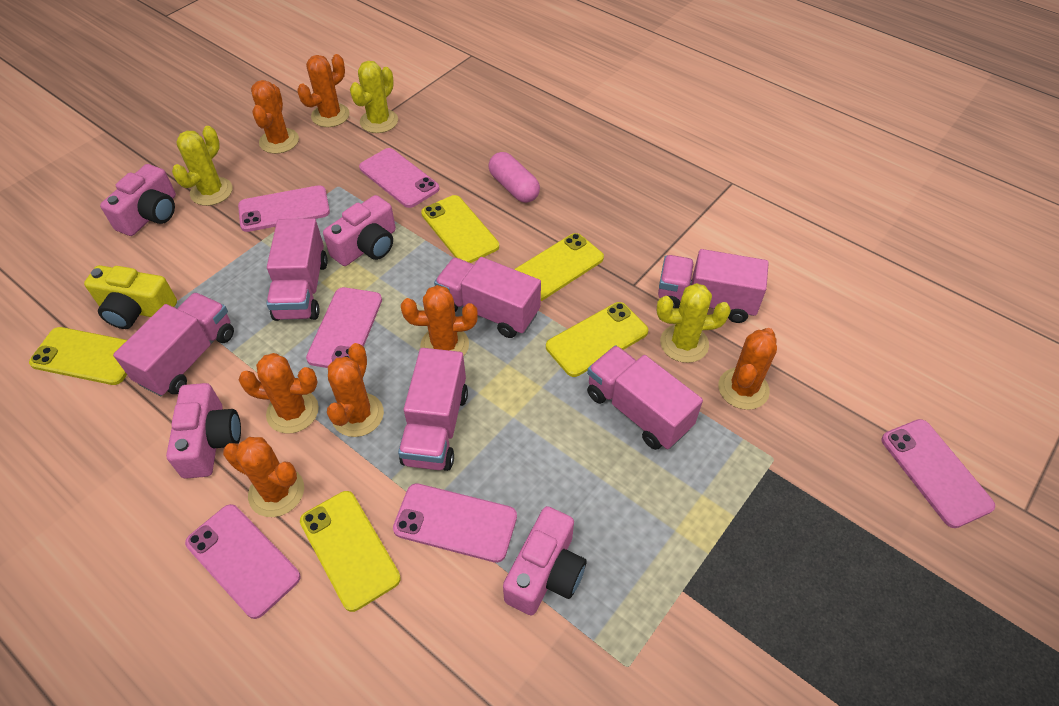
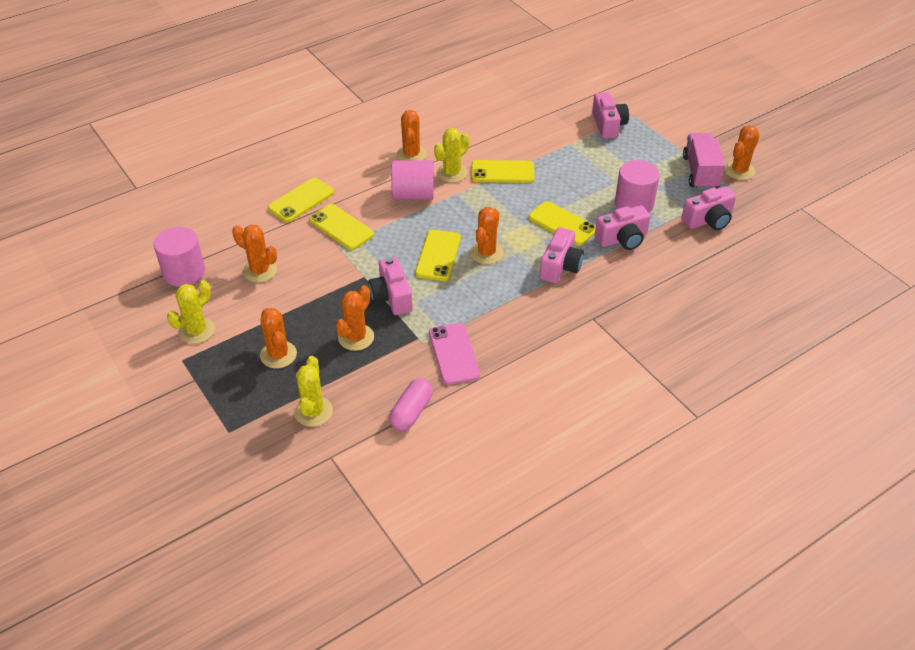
orange cactus: [223,437,304,517] [238,353,319,434] [251,80,299,154] [297,54,350,127] [327,343,384,437] [401,285,478,356] [718,328,777,410] = 7 -> [232,225,277,283] [260,308,297,368] [336,285,374,351] [397,110,427,160] [470,207,504,264] [724,125,760,180] = 6
pink camera: [100,164,176,236] [166,383,241,479] [323,195,396,266] [503,506,586,615] = 4 -> [368,257,413,315] [539,227,584,283] [592,92,629,139] [595,205,650,250] [681,186,736,230] = 5
pink cylinder: none = 0 -> [154,227,205,287] [391,160,434,200] [615,160,660,213] = 3
pink phone: [185,504,301,619] [238,185,330,232] [306,287,382,368] [359,148,439,208] [393,483,517,563] [881,419,995,528] = 6 -> [429,323,480,385] = 1
pink truck: [113,292,234,396] [266,218,328,321] [398,348,468,471] [434,257,541,338] [587,345,703,450] [658,249,769,323] = 6 -> [683,133,725,189] = 1
yellow camera: [84,265,177,329] = 1 -> none = 0

